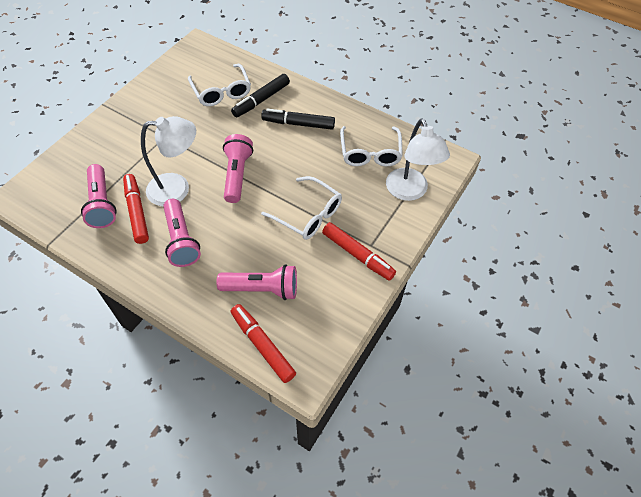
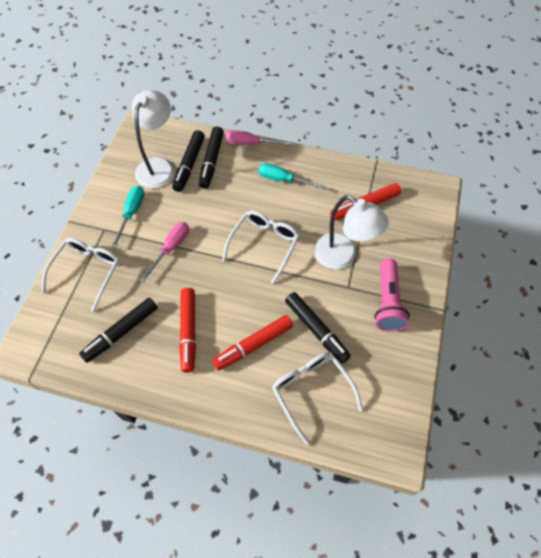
black marker: [231,74,290,117] [261,109,335,130] = 2 -> [79,298,158,363] [172,130,205,192] [199,126,224,189] [285,292,351,364] = 4
pink flashlight: [81,164,117,228] [163,199,201,267] [216,265,297,300] [223,134,253,203] = 4 -> [374,258,410,332] = 1
pink screwdriver: none = 0 -> [140,222,189,282] [225,130,292,145] = 2
turquoise screwdriver: none = 0 -> [111,186,145,248] [258,163,326,190] = 2

